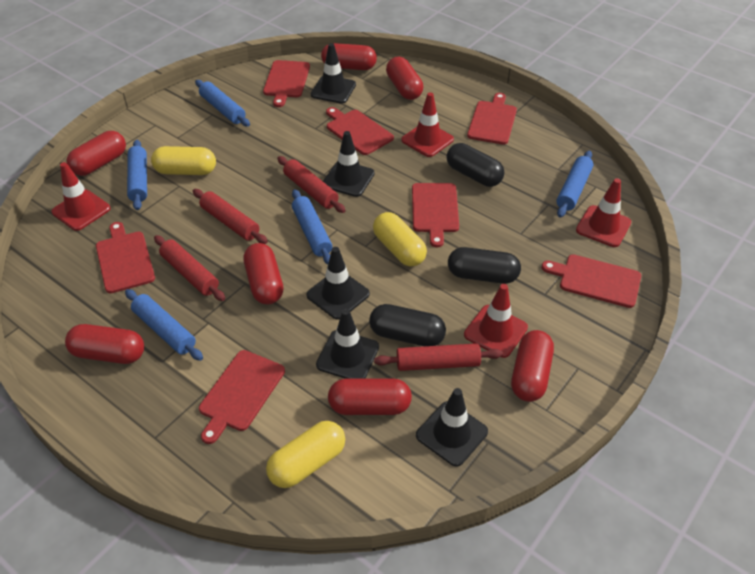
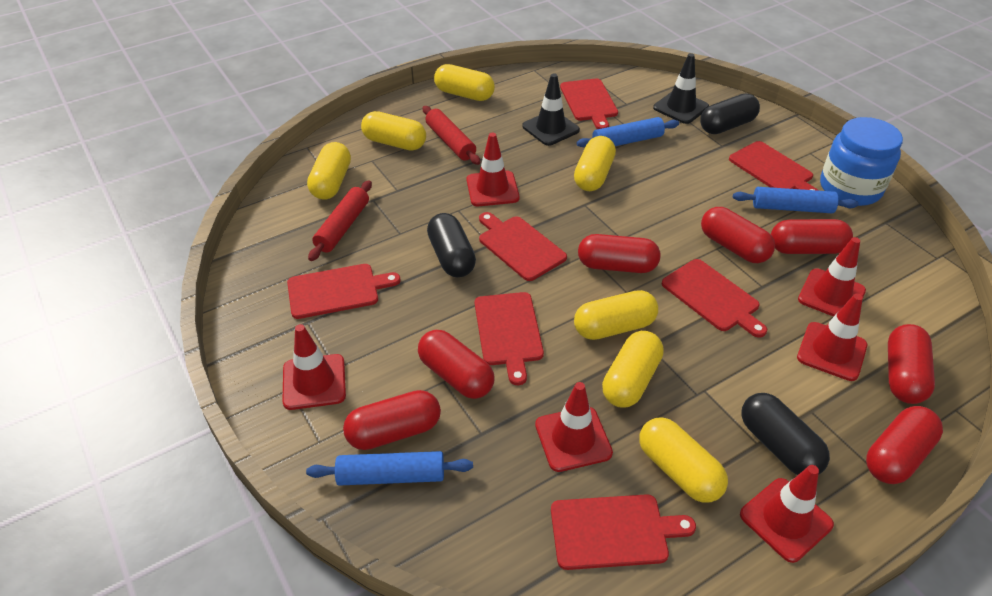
black traffic cone: [306,247,370,320] [311,43,356,104] [316,309,379,379] [323,131,375,197] [416,388,488,467] = 5 -> [522,74,580,146] [653,53,709,124] = 2
blue jar: none = 0 -> [820,117,903,206] = 1
blue rolling pin: [125,289,203,361] [127,140,147,210] [195,80,250,127] [292,189,332,264] [557,151,593,217] = 5 -> [306,451,473,486] [576,117,679,147] [733,187,859,213] = 3
red rolling pin: [154,235,225,301] [193,189,268,244] [277,156,346,213] [374,343,503,371] = 4 -> [308,180,372,261] [422,106,481,165] = 2
red traffic cone: [52,162,111,231] [401,92,454,157] [464,284,528,358] [576,178,631,247] = 4 -> [282,324,346,410] [467,132,519,206] [535,382,613,472] [740,465,834,563] [797,294,867,381] [798,237,866,317] = 6
yellow capsule: [151,146,216,175] [266,421,345,488] [373,212,427,267] = 3 -> [307,142,351,200] [361,111,426,151] [434,64,495,101] [574,136,616,191] [574,290,658,340] [602,331,664,408] [639,417,728,503] = 7

